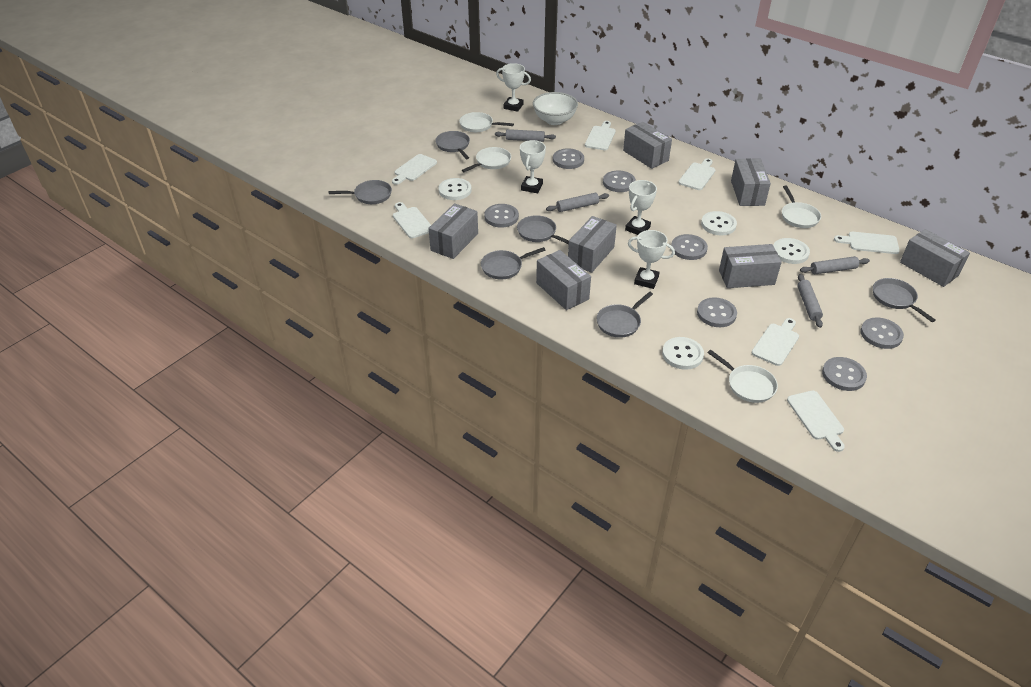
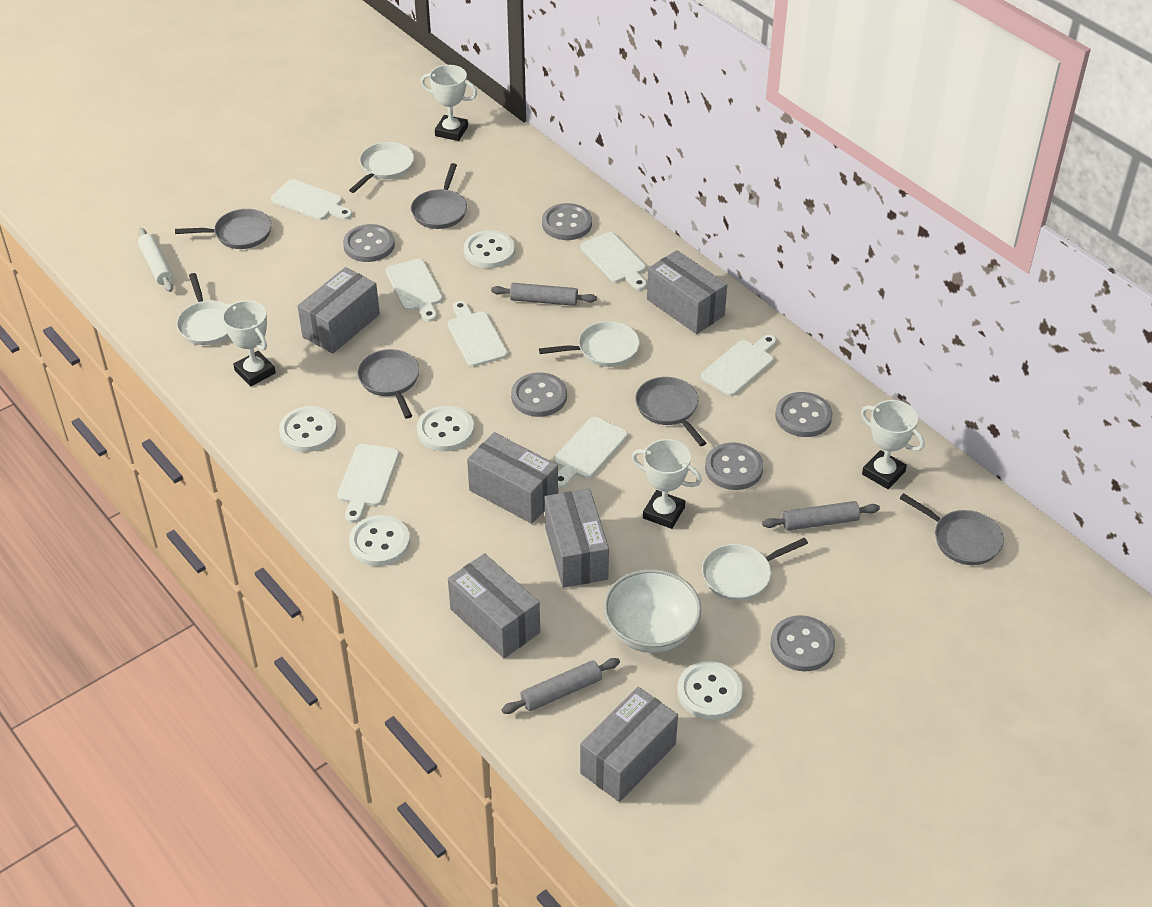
grey box: [429,203,478,259] [536,250,591,310] [568,216,617,273] [623,122,672,169] [719,244,782,288] [731,158,771,206] [900,229,970,287] = 7 -> [297,267,380,353] [448,553,540,658] [467,432,558,524] [545,488,609,588] [580,687,678,802] [647,250,727,334] = 6
grey button: [484,204,519,228] [553,148,584,169] [603,171,636,192] [671,234,708,260] [697,297,737,327] [822,357,867,391] [861,318,904,349] = 7 -> [343,224,395,262] [511,372,567,417] [542,203,592,240] [705,442,763,490] [771,615,835,671] [775,392,833,437] = 6
grey pan: [329,180,392,204] [435,131,470,159] [481,247,546,279] [517,215,569,244] [597,292,653,338] [873,278,935,322] = 6 -> [175,209,272,249] [357,349,419,419] [411,163,467,229] [635,377,706,446] [899,493,1004,565] = 5
grey rolling pin: [495,129,556,142] [546,193,609,212] [797,274,823,328] [800,256,870,274] = 4 -> [491,283,597,306] [502,658,620,714] [762,501,880,531] = 3
white button: [438,178,472,200] [662,337,704,370] [701,211,737,235] [773,238,810,264] = 4 -> [279,406,337,452] [349,515,410,566] [417,406,474,451] [464,230,515,268] [677,661,743,720] = 5
white rolling pin: none = 0 -> [138,228,173,292] = 1

